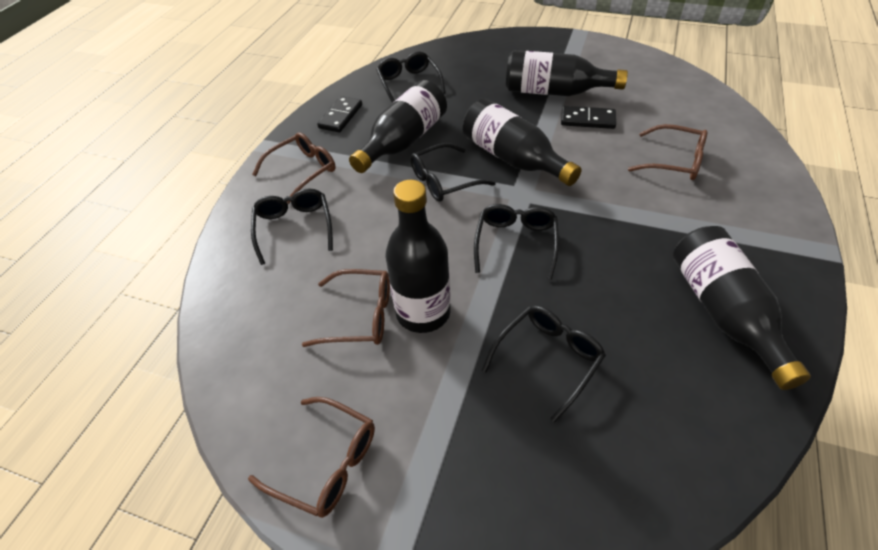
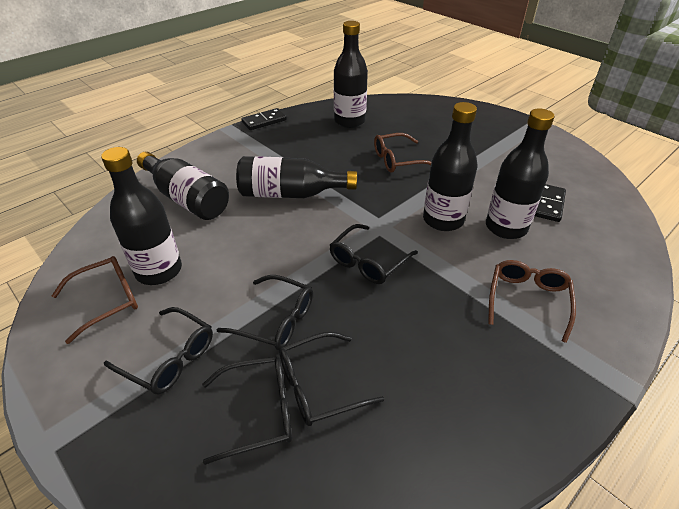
black bottle: [349,80,447,173] [385,180,451,333] [463,99,582,186] [506,50,628,96] [673,226,811,390] = 5 -> [101,147,182,285] [137,152,229,220] [236,156,357,198] [334,21,368,128] [423,102,477,231] [486,108,555,239] = 6
brown glasses: [248,397,375,518] [252,132,336,204] [302,269,390,347] [628,124,708,180] = 4 -> [52,256,138,344] [374,133,431,173] [488,260,576,343] = 3

